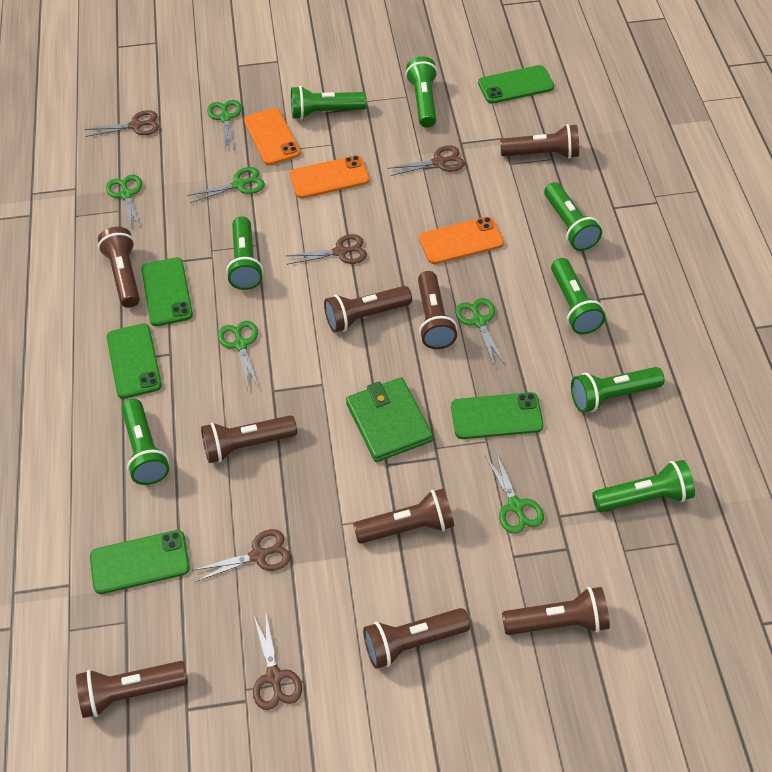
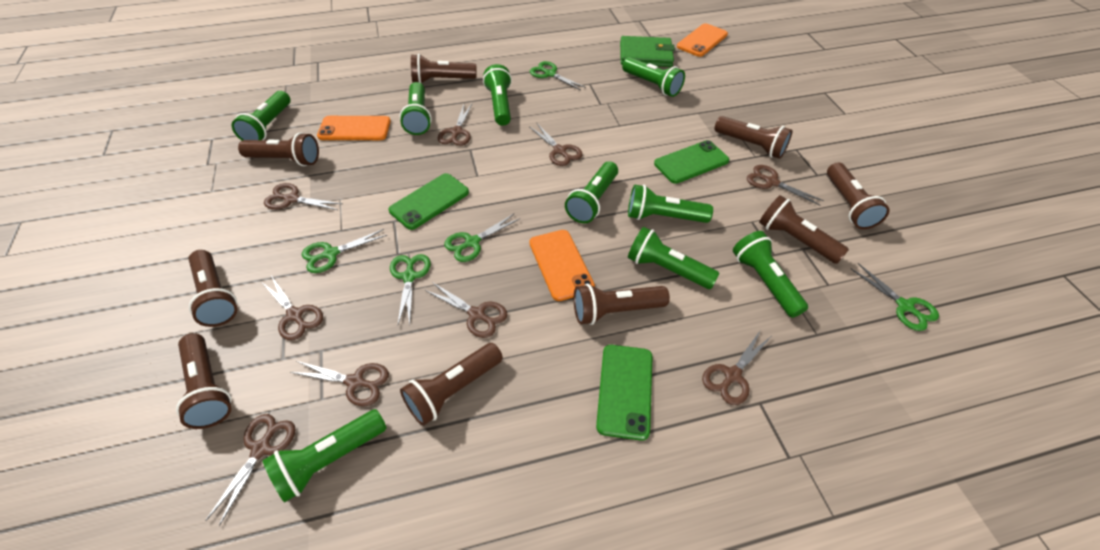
brown scissors: [85,110,159,137] [192,529,291,582] [253,614,302,710] [286,234,367,265] [388,145,465,176] = 5 -> [205,414,296,526] [262,276,323,340] [264,183,343,210] [290,361,389,407] [425,282,508,338] [438,104,472,146] [529,124,583,166] [702,330,771,405] [747,165,824,206] = 9
green flashlight: [121,399,169,485] [226,216,263,290] [291,86,366,120] [405,56,438,128] [544,182,602,251] [551,258,606,334] [571,367,664,413] [592,460,695,512] = 8 -> [232,91,290,141] [262,409,387,502] [400,82,432,135] [483,64,512,126] [565,161,618,224] [622,57,685,97] [628,185,713,223] [628,227,719,289] [733,231,808,318] = 9
green phone: [90,530,190,594] [107,323,162,399] [141,257,193,326] [451,392,544,439] [478,65,554,104] = 5 -> [389,173,469,230] [596,345,653,441] [654,140,729,184] = 3
green scissors: [106,175,142,230] [187,167,265,203] [207,100,242,151] [218,321,259,389] [455,298,505,365] [485,452,544,534] = 6 -> [302,229,387,273] [390,254,431,326] [444,214,520,262] [530,61,586,90] [851,263,939,331] = 5

